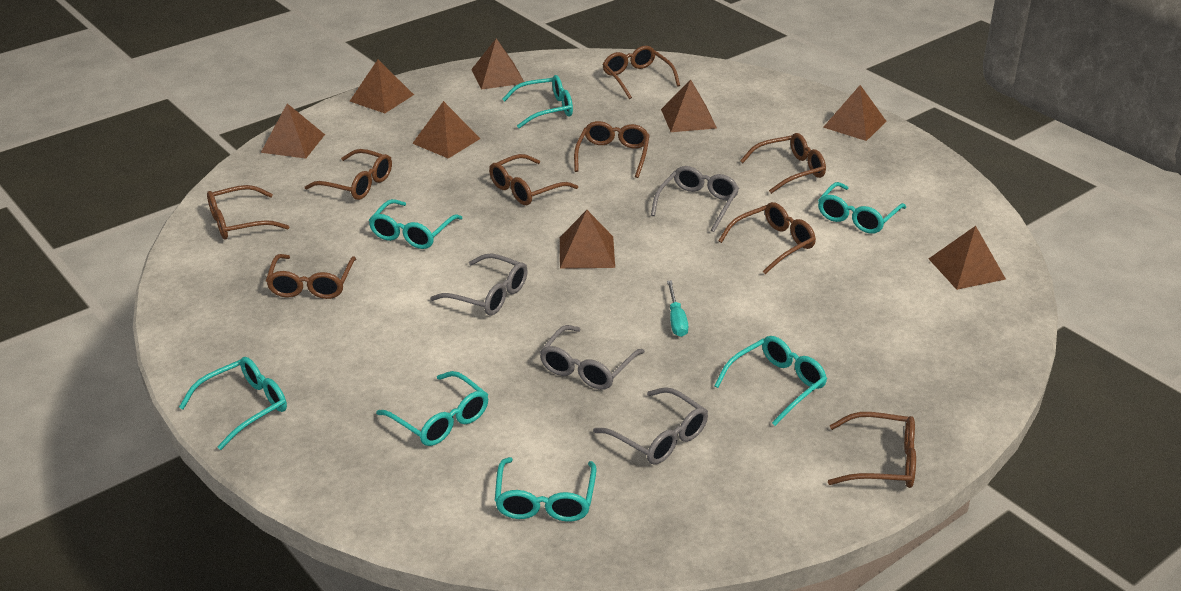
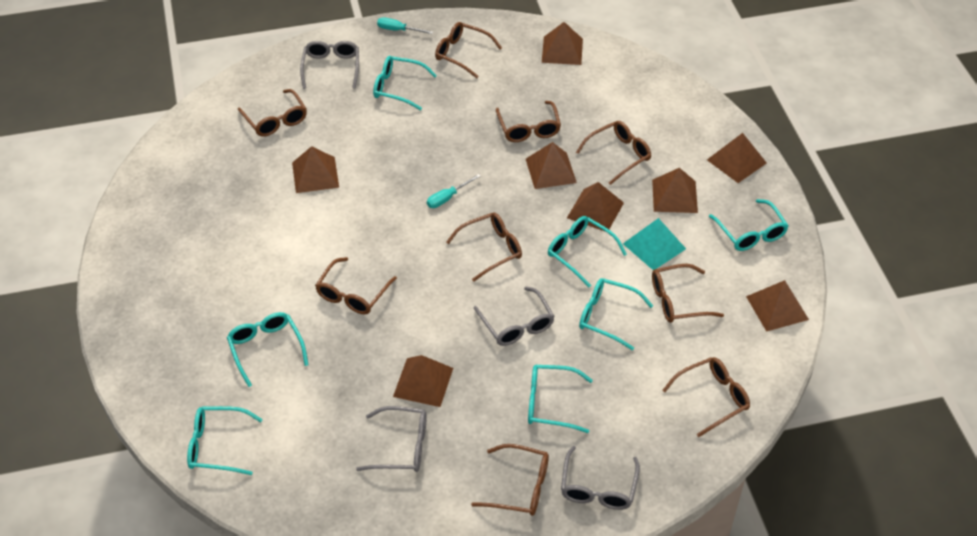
turquoise pyramid: none = 0 -> [623,218,686,270] = 1
turquoise screwdriver: [667,281,688,337] = 1 -> [377,17,433,34] [427,174,481,208] = 2

